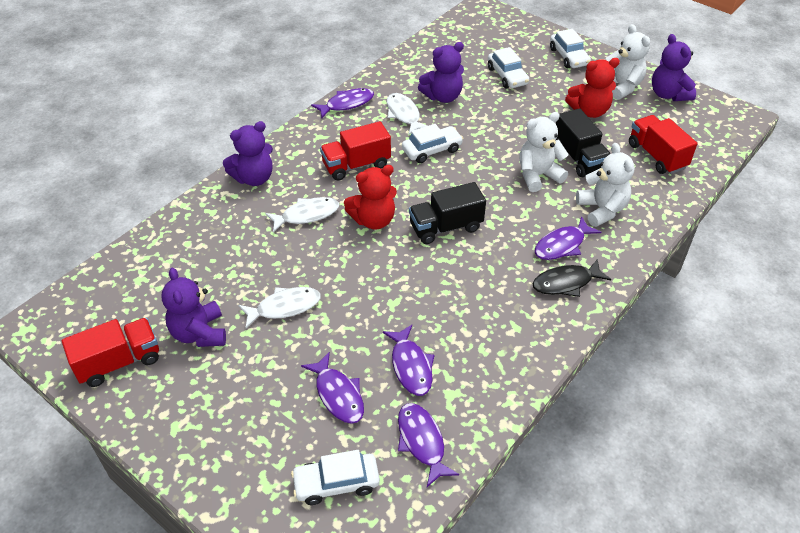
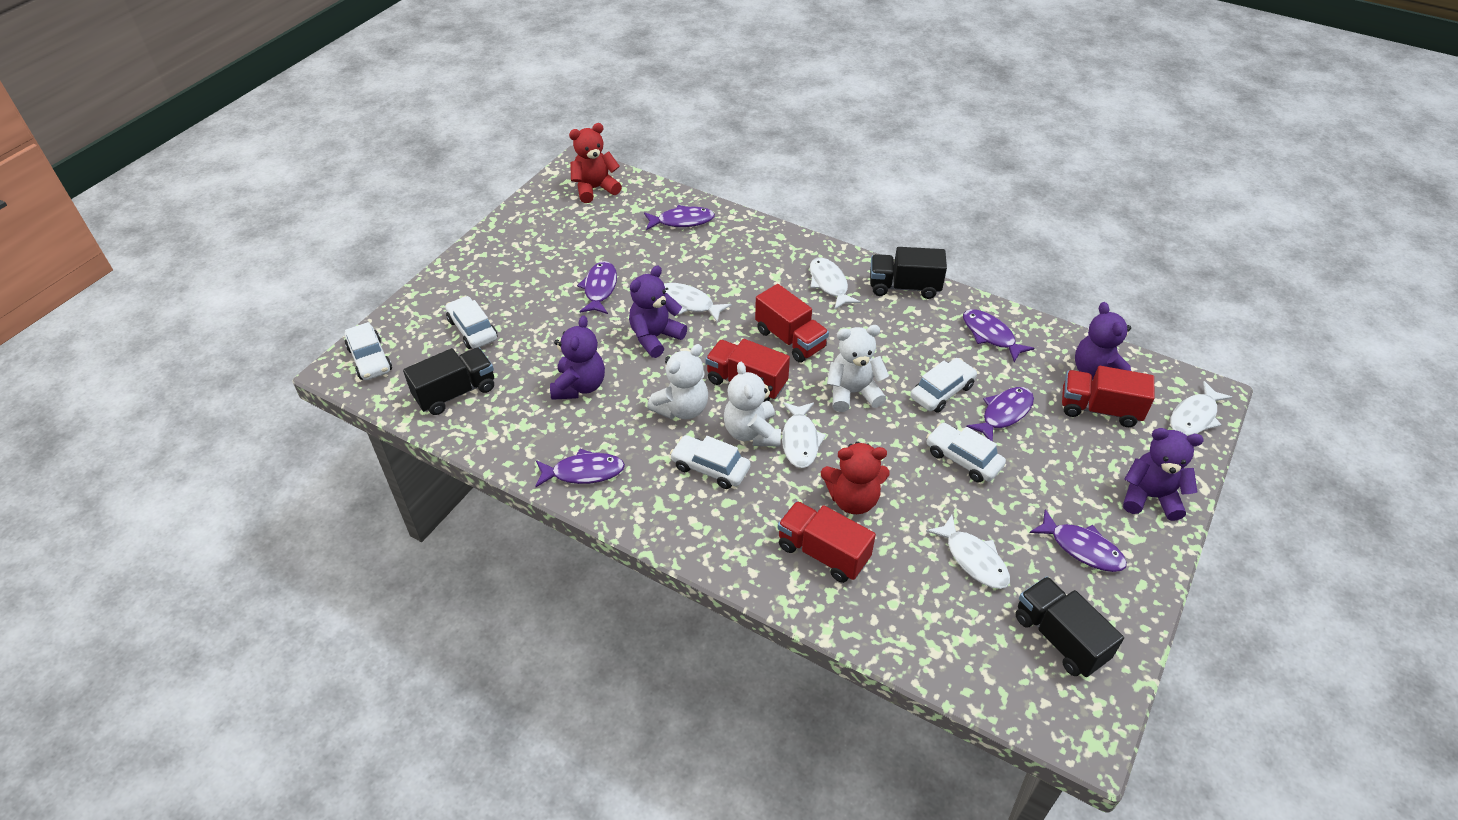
black fish: [532,259,611,297] = 1 -> none = 0
black truck: [409,182,486,244] [556,108,610,178] = 2 -> [403,348,494,415] [870,247,947,299] [1015,576,1124,677] = 3
purple fish: [301,352,364,424] [311,88,374,118] [383,325,435,396] [398,403,459,487] [535,216,601,260] = 5 -> [535,449,625,487] [577,261,617,314] [644,205,715,230] [963,309,1034,362] [966,387,1034,441] [1029,509,1127,572] = 6
red truck: [62,318,159,387] [320,121,391,180] [629,115,697,174] = 3 -> [705,339,790,402] [755,284,829,363] [778,501,876,583] [1062,366,1155,427] = 4
white car: [291,450,380,505] [402,124,463,163] [488,47,529,88] [550,29,591,68] = 4 -> [345,322,392,380] [445,296,497,349] [670,435,751,489] [910,358,977,413] [926,423,1006,483] = 5
white fish: [239,287,321,328] [265,197,339,232] [387,93,427,135] = 3 -> [664,283,731,322] [782,402,826,468] [810,257,860,310] [926,515,1010,589] [1170,381,1232,436] = 5

